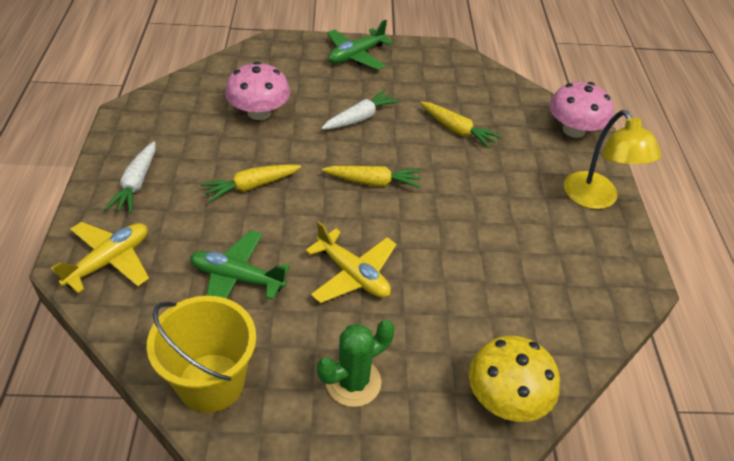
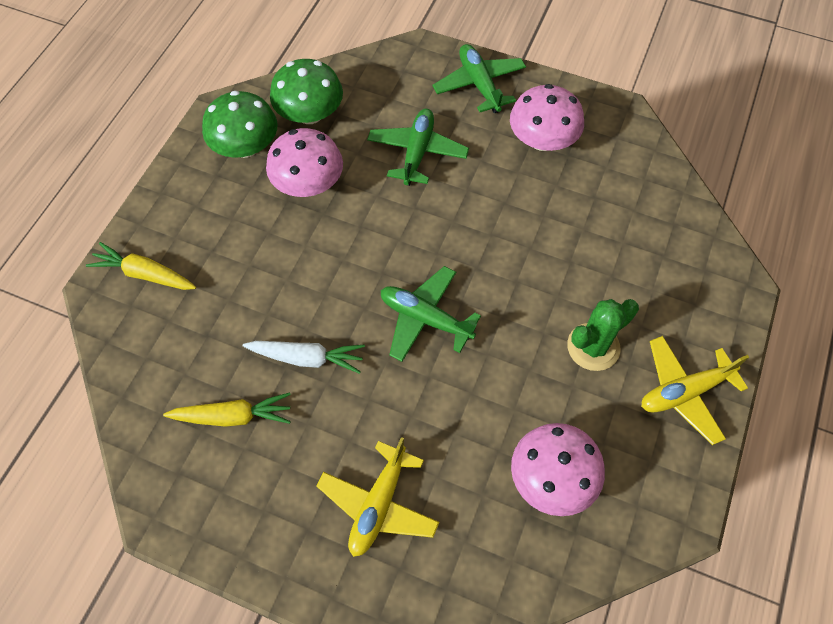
green mushroom: none = 0 -> [202,91,277,158] [270,59,343,124] = 2
green plane: [190,230,290,300] [327,20,393,70] = 2 -> [367,109,469,186] [380,266,481,362] [433,44,526,113] = 3
pink mushroom: [225,62,290,120] [549,82,614,138] = 2 -> [266,128,343,197] [510,84,584,151] [511,423,605,516] = 3
white carrot: [104,142,156,214] [321,90,399,130] = 2 -> [243,341,365,374] = 1
yellow bucket: [147,296,256,413] = 1 -> none = 0
yellow carrot: [201,164,301,202] [322,166,421,188] [420,102,501,149] = 3 -> [86,242,196,290] [163,392,291,427] = 2
yellow lamp: [564,110,662,209] = 1 -> none = 0
yellow mushroom: [469,336,560,422] = 1 -> none = 0

